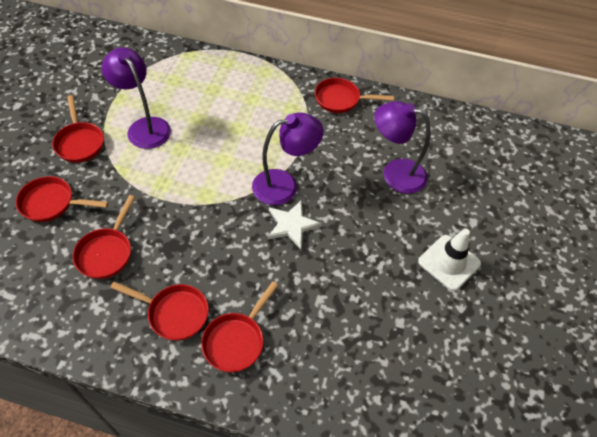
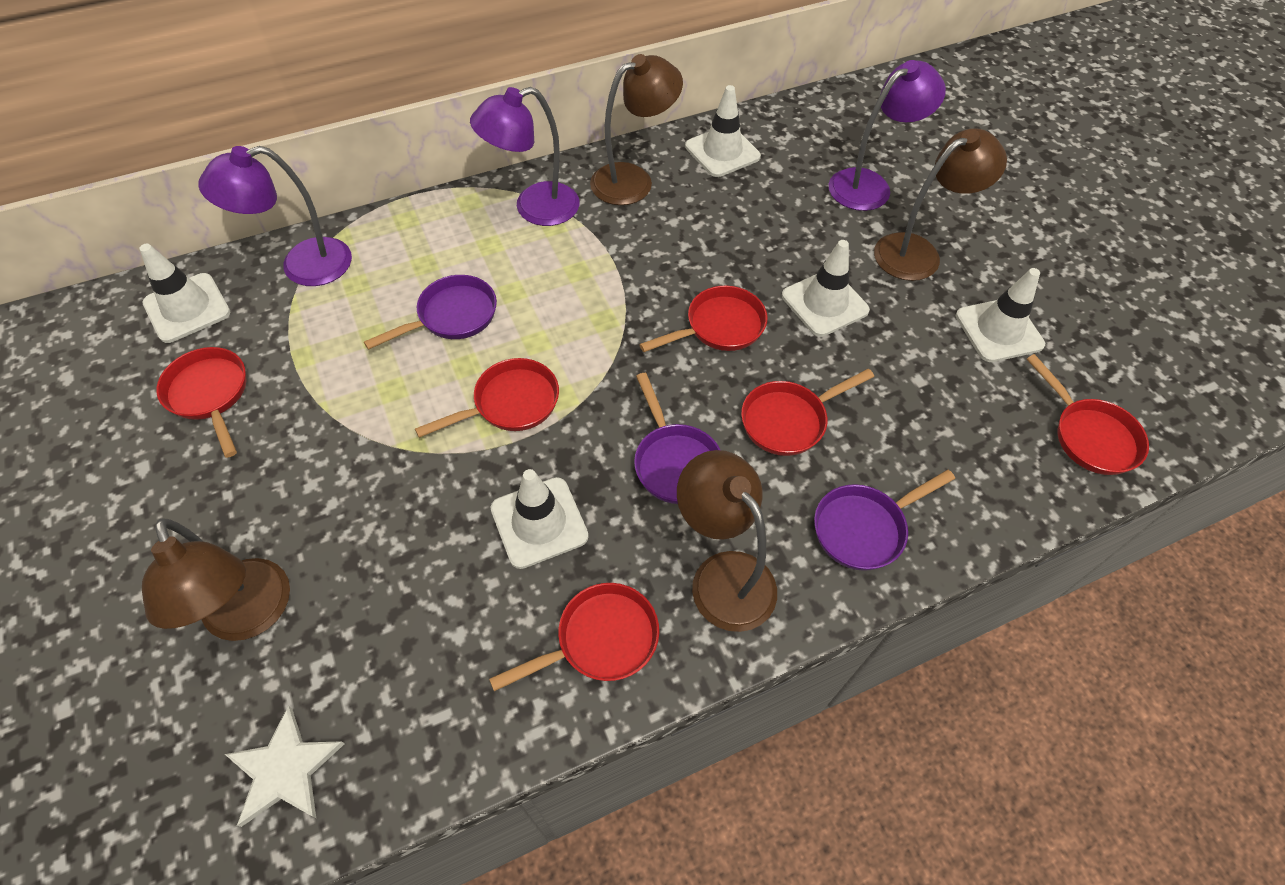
brown lamp: none = 0 -> [142,519,290,641] [590,54,683,205] [677,450,777,632] [874,128,1007,281] = 4
purple pan: none = 0 -> [364,275,497,350] [634,373,720,504] [814,470,955,571] = 3
white traffic cone: [418,229,481,291] = 1 -> [139,244,230,343] [490,469,589,569] [685,85,761,177] [782,240,870,337] [956,268,1045,362] = 5

